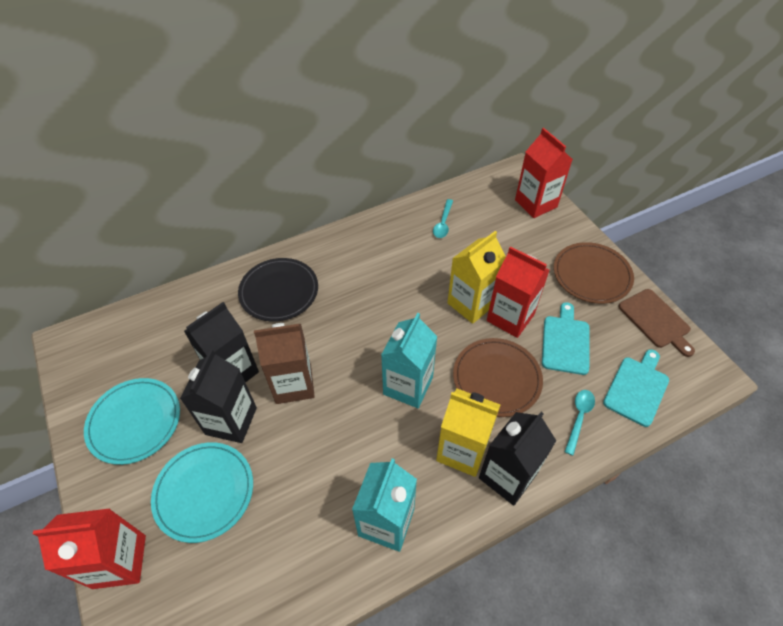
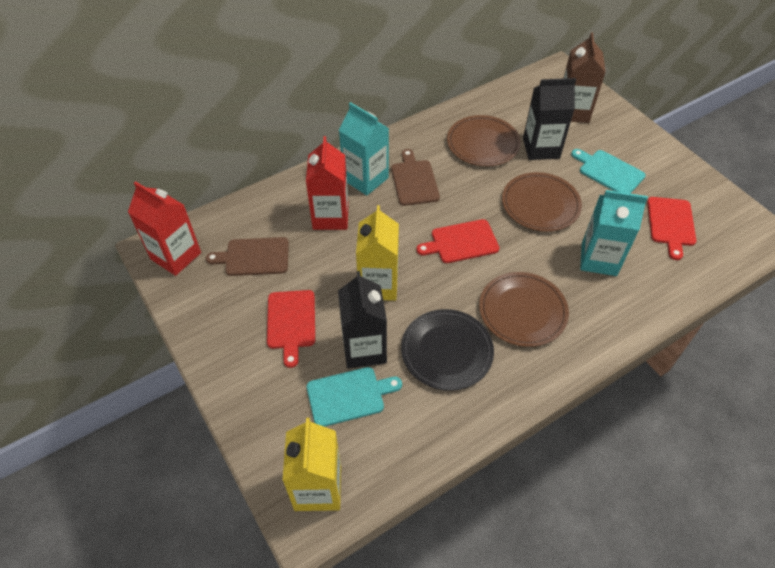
black carton: [180,349,257,443] [184,302,259,383] [479,412,556,506] = 3 -> [338,271,387,368] [523,78,576,160] = 2
brown cutting board: [619,289,695,357] = 1 -> [206,237,289,276] [391,149,440,206] = 2
brown plate: [453,338,543,417] [554,242,634,304] = 2 -> [447,115,521,166] [479,272,569,347] [502,172,582,232] = 3
red carton: [33,508,146,589] [487,246,550,338] [515,128,573,218] = 3 -> [128,181,201,276] [306,136,349,230] = 2
red cutting board: none = 0 -> [267,290,315,368] [416,219,499,263] [647,197,697,260] = 3
turquoise plate: [84,378,180,465] [151,442,253,543] = 2 -> none = 0
turquoise spoon: [433,199,453,238] [565,390,595,456] = 2 -> none = 0

